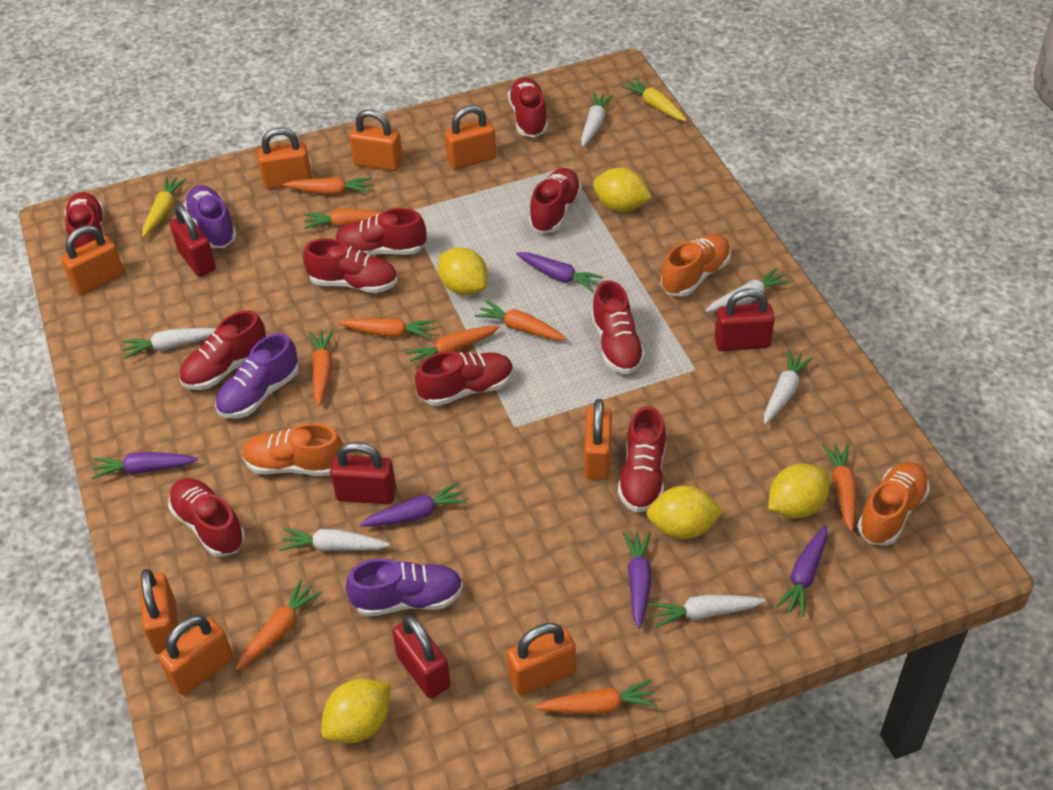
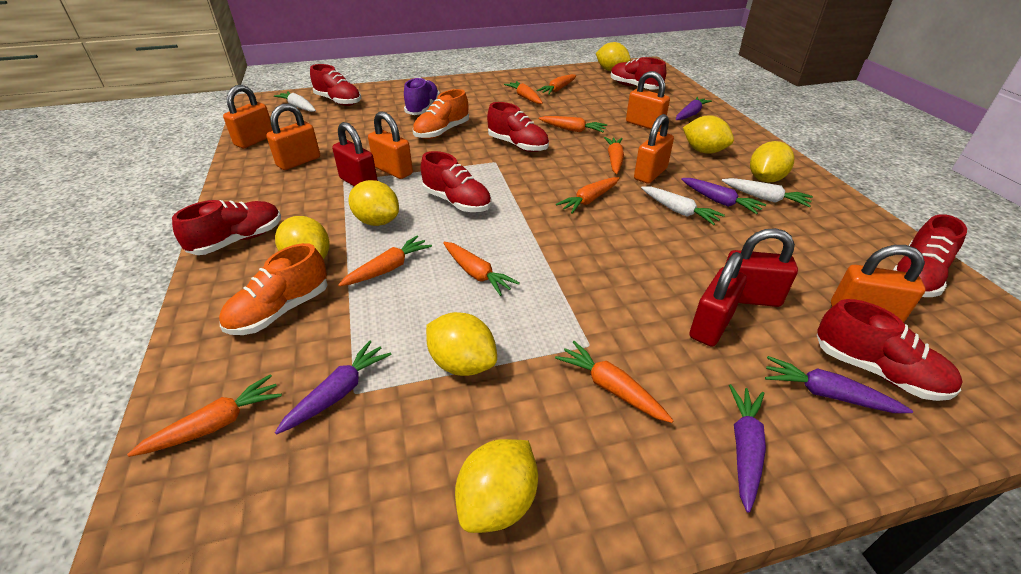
orange padlock: [61,225,124,295] [139,569,180,654] [159,615,233,695] [257,127,312,189] [349,109,403,171] [445,105,496,170] [507,623,576,695] [584,399,612,480] = 8 -> [223,85,273,148] [266,104,320,170] [368,111,413,179] [626,71,670,131] [634,114,674,184] [831,245,925,323] = 6
orange shoe: [242,423,343,476] [661,234,731,297] [857,462,930,546] = 3 -> [219,243,328,335] [413,89,469,139] = 2
purple shoe: [184,185,237,248] [215,333,299,418] [346,558,463,617] = 3 -> [404,77,440,115] = 1
red padlock: [170,204,216,277] [330,442,396,504] [392,615,451,699] [714,288,775,351] = 4 -> [332,122,378,186] [690,252,747,347] [726,228,798,307] = 3
red shoe: [65,192,104,249] [168,478,245,557] [179,310,266,390] [303,238,398,293] [335,208,426,255] [415,351,514,406] [508,77,548,138] [529,168,582,233] [591,280,645,374] [618,406,666,512] = 10 -> [172,200,281,255] [310,64,361,106] [421,151,491,212] [487,102,549,152] [611,57,666,90] [817,299,963,401] [893,214,967,297] = 7
white carrot: [122,328,216,359] [279,528,390,551] [581,92,614,147] [649,595,765,628] [705,267,791,312] [764,350,813,424] = 6 -> [274,91,316,112] [641,186,725,225] [722,178,813,207] = 3
yellow carrot: [142,176,186,237] [621,77,687,121] = 2 -> none = 0
yellow lemon: [321,679,390,743] [438,247,488,295] [593,168,652,212] [647,486,724,539] [768,464,830,518] = 5 -> [275,216,330,259] [349,180,399,226] [426,312,497,376] [455,439,538,533] [596,42,631,71] [683,115,734,154] [750,141,794,183] = 7

